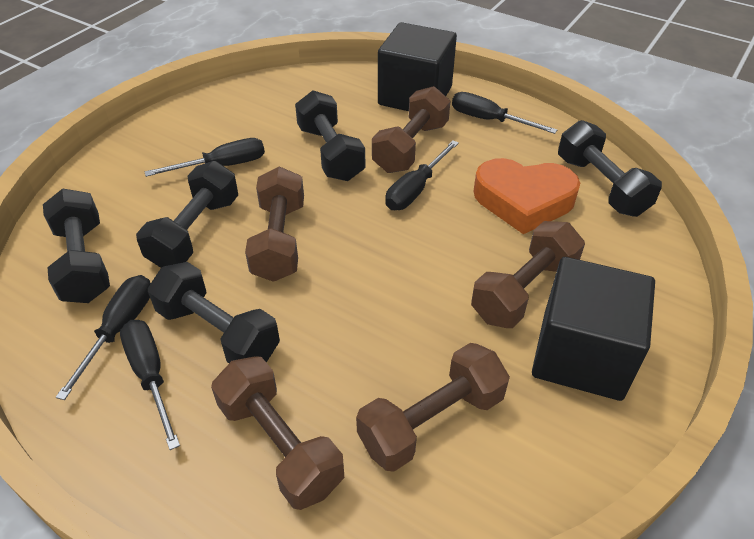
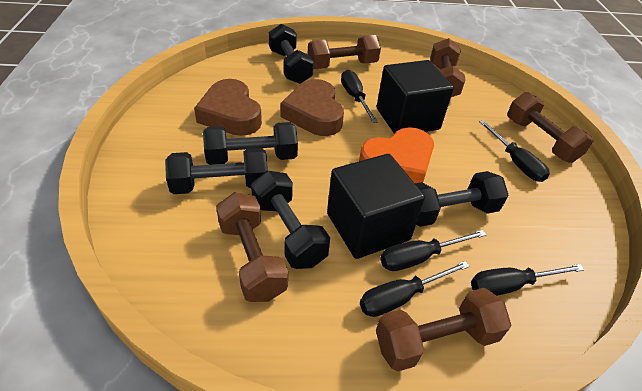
brown heart: none = 0 -> [194,79,262,136] [281,79,344,136] = 2

